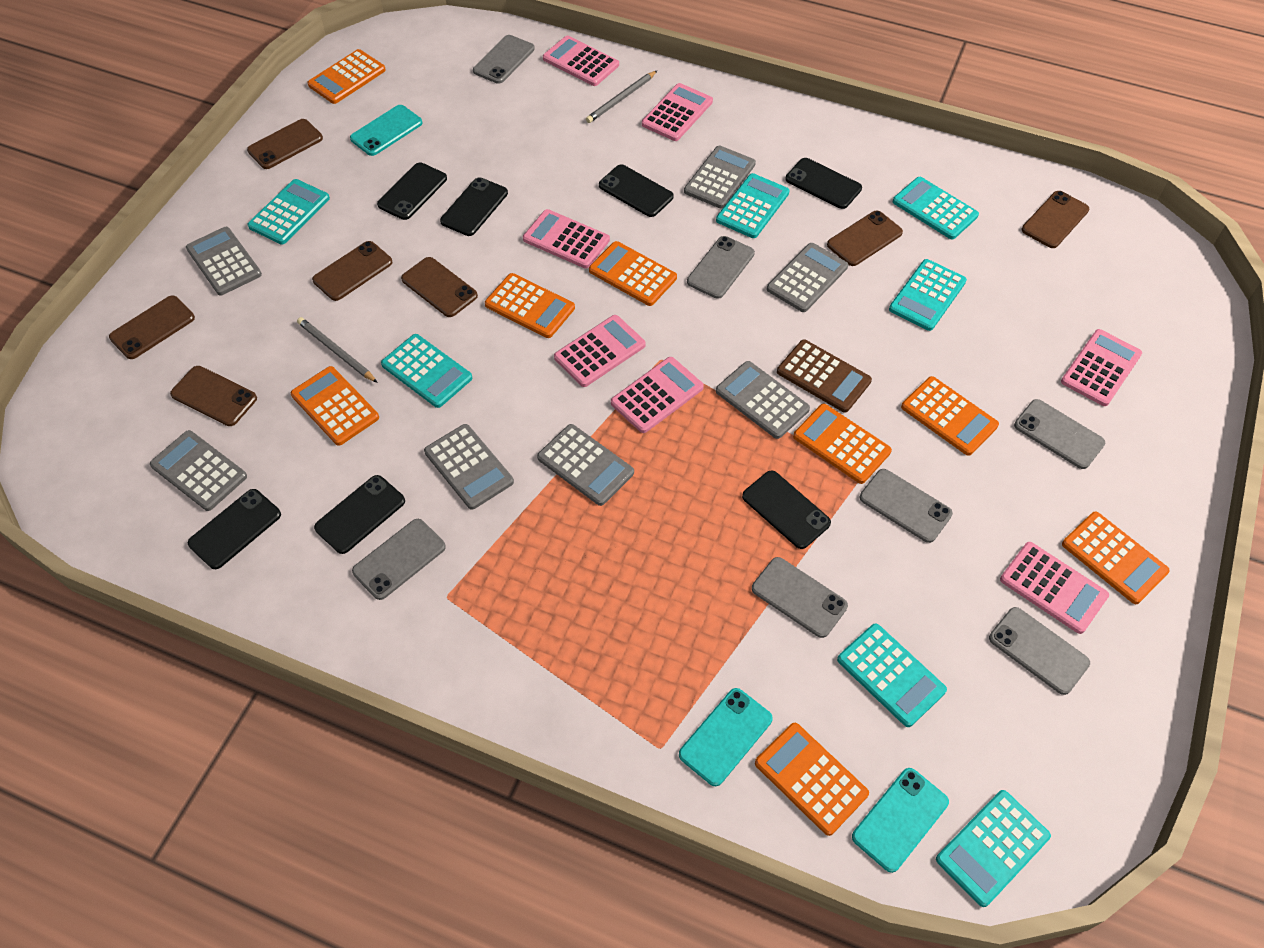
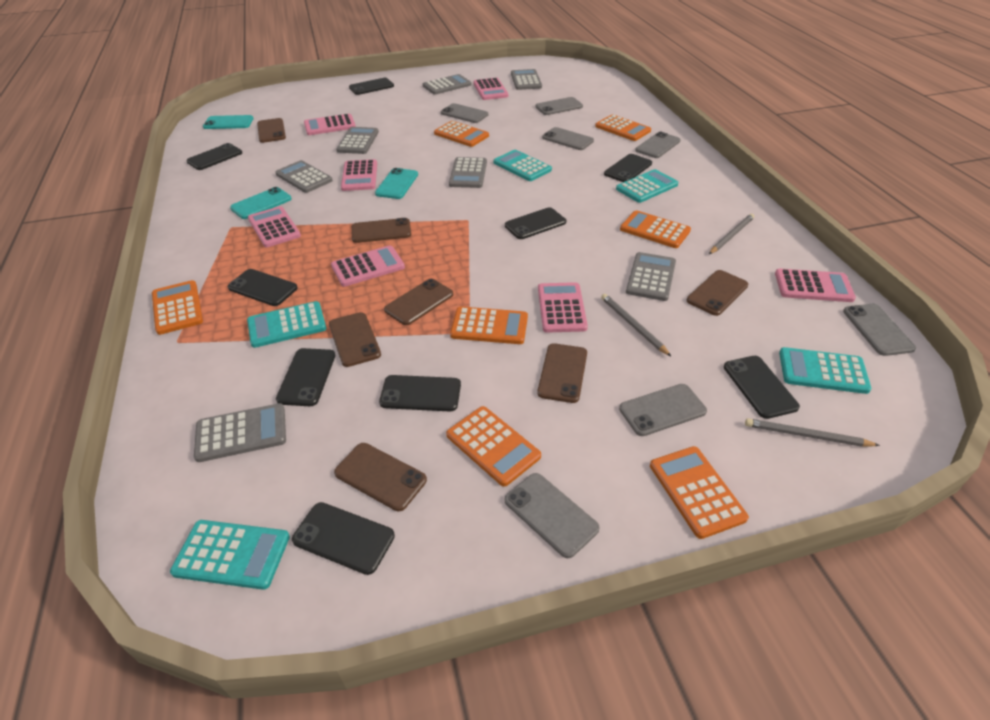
black phone: [188,489,281,569] [314,475,405,554] [377,162,447,220] [440,177,508,236] [599,165,674,217] [742,470,831,549] [786,158,862,209] = 7 -> [186,143,242,170] [228,269,298,306] [276,348,335,406] [292,502,395,575] [349,78,394,95] [379,375,461,411] [505,207,566,239] [604,154,652,182] [724,356,800,419] = 9
brown calculator: [777,339,872,413] = 1 -> none = 0
grey pencil: [297,317,378,383] [586,71,657,123] = 2 -> [601,294,671,356] [709,214,754,254] [745,418,880,447] = 3
orange calculator: [291,366,379,446] [307,49,386,104] [485,273,575,338] [589,241,677,306] [755,723,869,836] [793,404,892,484] [901,376,999,456] [1062,511,1170,604] = 8 -> [152,280,203,335] [434,121,489,147] [446,406,541,487] [450,306,528,344] [595,114,651,141] [620,210,691,248] [650,446,749,539] = 7
turquoise calculator: [248,179,330,245] [381,334,472,408] [716,173,790,238] [837,623,947,727] [889,259,967,331] [893,177,979,239] [936,790,1051,907] = 7 -> [170,520,290,590] [247,301,326,348] [494,150,552,181] [616,169,678,203] [779,347,871,394] = 5

